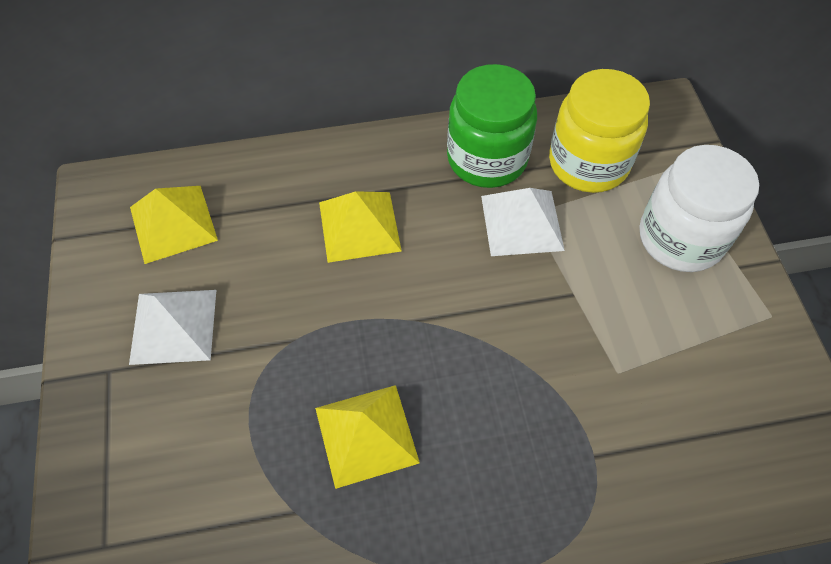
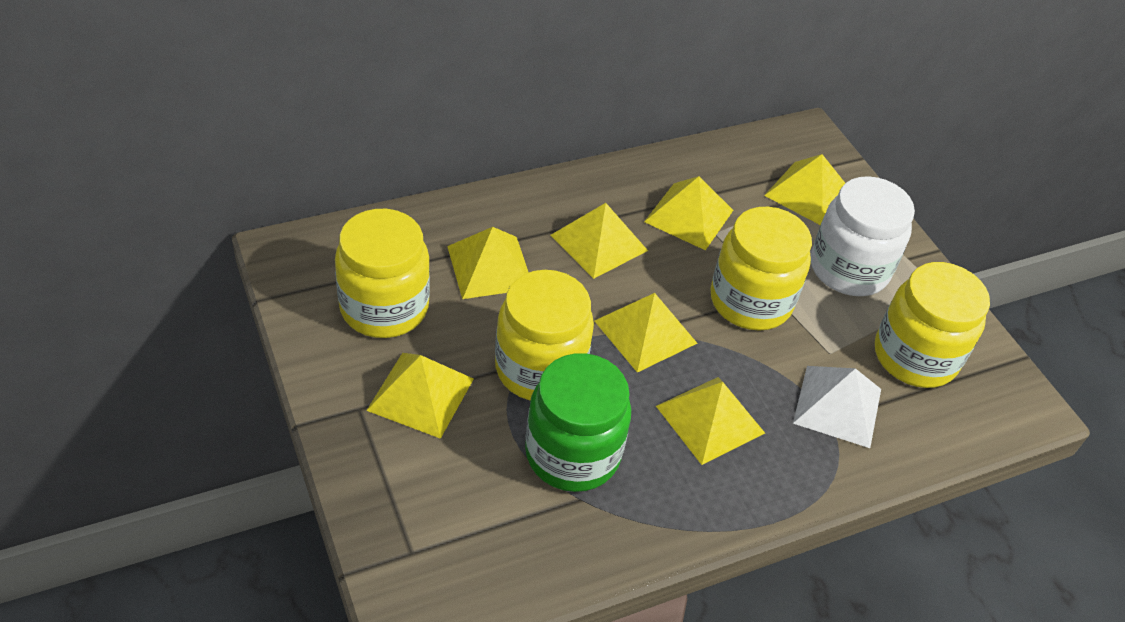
white pyramid: [129,290,216,365] [481,188,565,256] = 2 -> [793,366,881,448] = 1
yellow jar: [549,69,650,193] = 1 -> [335,209,430,338] [495,270,594,401] [711,207,812,331] [875,262,990,388] = 4
yellow pyramid: [130,186,218,264] [315,385,420,489] [319,191,402,263] = 3 -> [366,353,474,439] [447,227,529,299] [551,203,648,279] [595,293,698,373] [644,176,733,250] [656,377,765,465] [764,154,845,225] = 7

